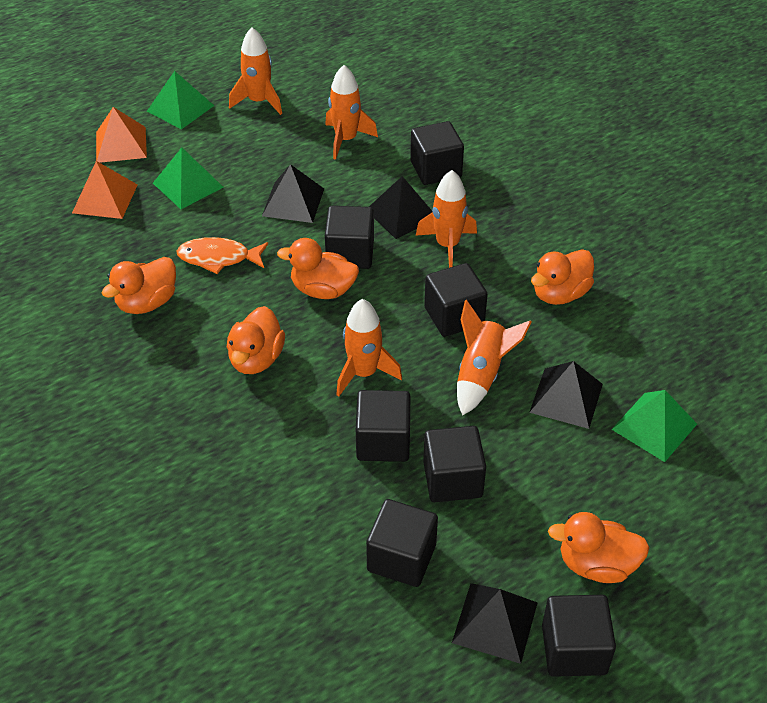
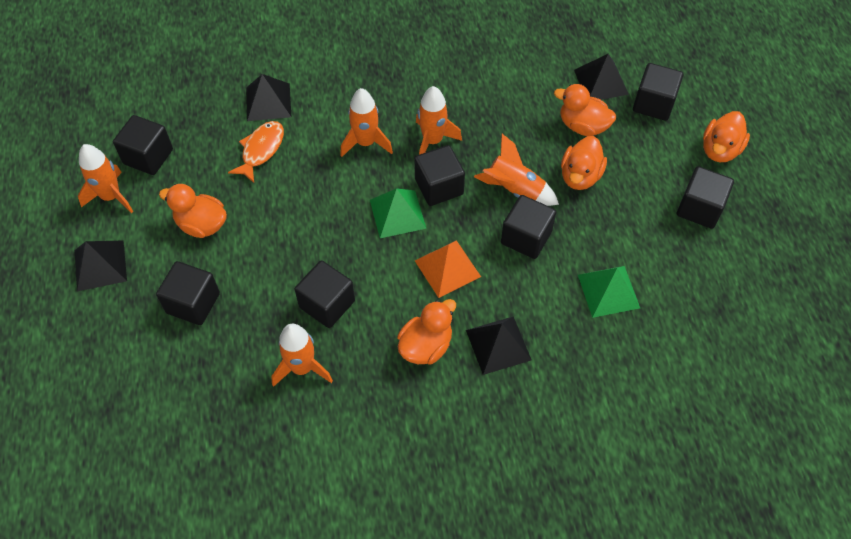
green pyramid: [147,71,214,129] [153,148,224,209] [611,390,697,462] = 3 -> [370,188,426,238] [578,266,640,318] = 2
orange pyramid: [72,161,138,219] [96,107,147,163] = 2 -> [415,240,481,298] = 1

